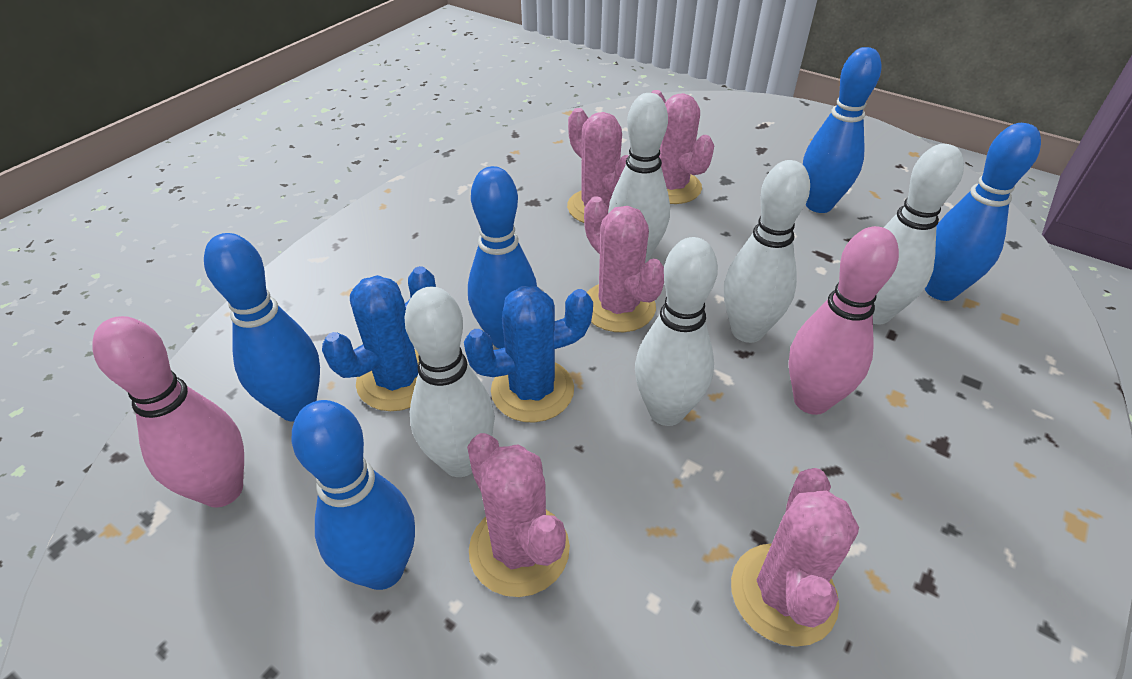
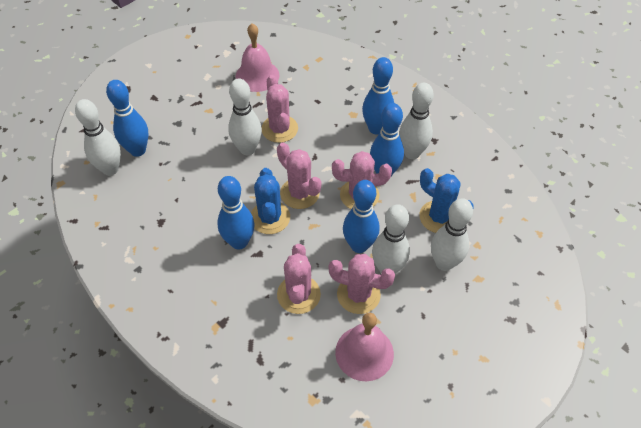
pink bell: none = 0 -> [235,23,280,92] [335,313,394,381] = 2
pink bowling pin: [92,316,244,507] [788,226,899,415] = 2 -> none = 0

